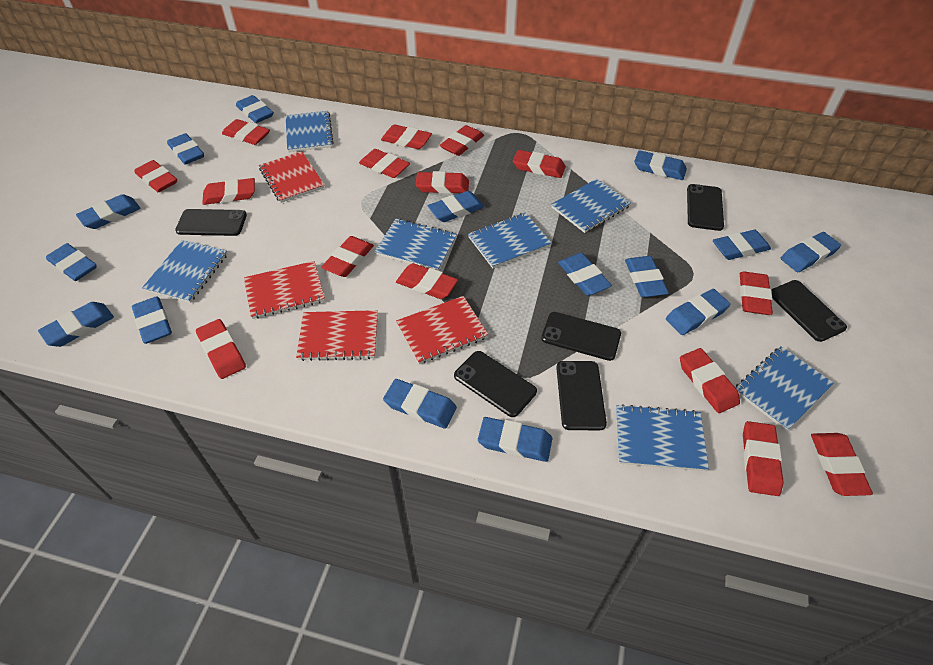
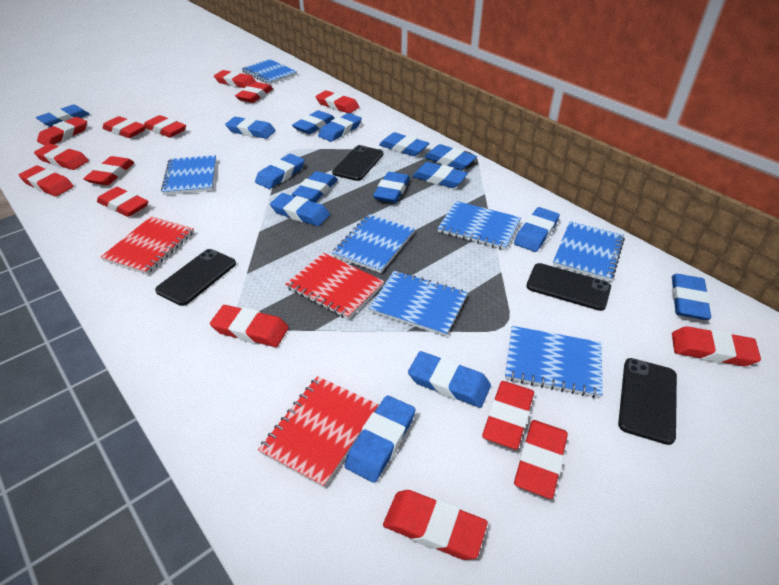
black phone: [175,209,247,236] [454,351,537,417] [541,312,621,361] [556,361,607,430] [687,184,724,231] [771,280,847,342] = 6 -> [155,249,236,306] [332,145,383,181] [526,263,611,311] [618,358,677,445] = 4
red notebook: [244,261,325,319] [259,151,325,203] [296,310,378,361] [396,296,488,364] = 4 -> [101,216,194,275] [258,376,379,488] [285,253,385,319] = 3

